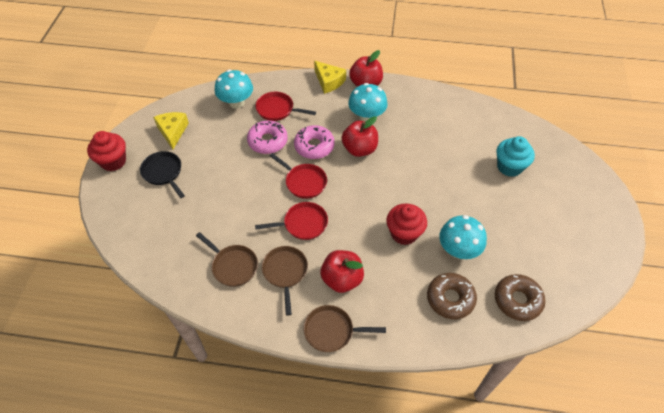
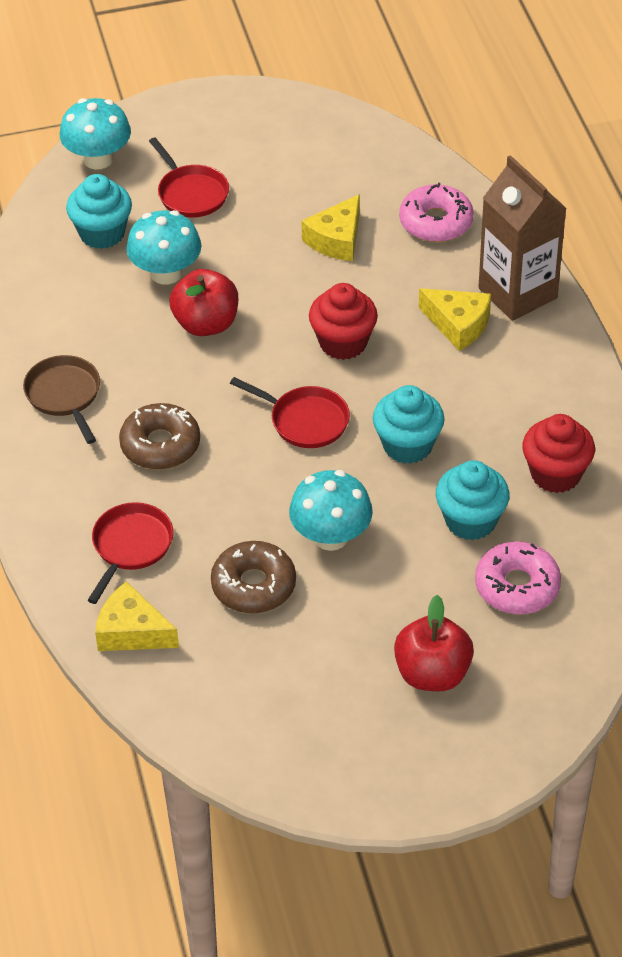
black pan: [140,151,185,198] = 1 -> none = 0
brown carton: none = 0 -> [479,155,567,321] = 1
brown pan: [196,232,258,287] [262,246,308,316] [304,305,386,352] = 3 -> [23,355,100,444] = 1
red apple: [320,250,364,293] [342,116,378,157] [349,50,383,87] = 3 -> [169,269,238,336] [394,595,474,691] = 2
turquoise cupcake: [496,136,535,177] = 1 -> [66,174,132,249] [373,385,445,464] [436,460,510,540] = 3
yellow cheese: [153,112,189,149] [314,61,346,94] = 2 -> [95,581,179,651] [301,194,360,261] [419,288,491,351] = 3

